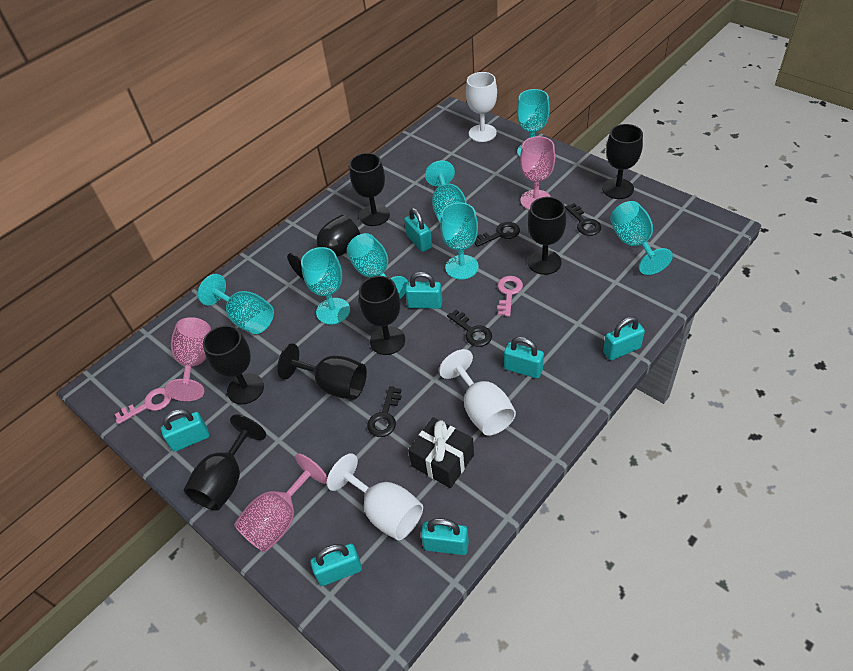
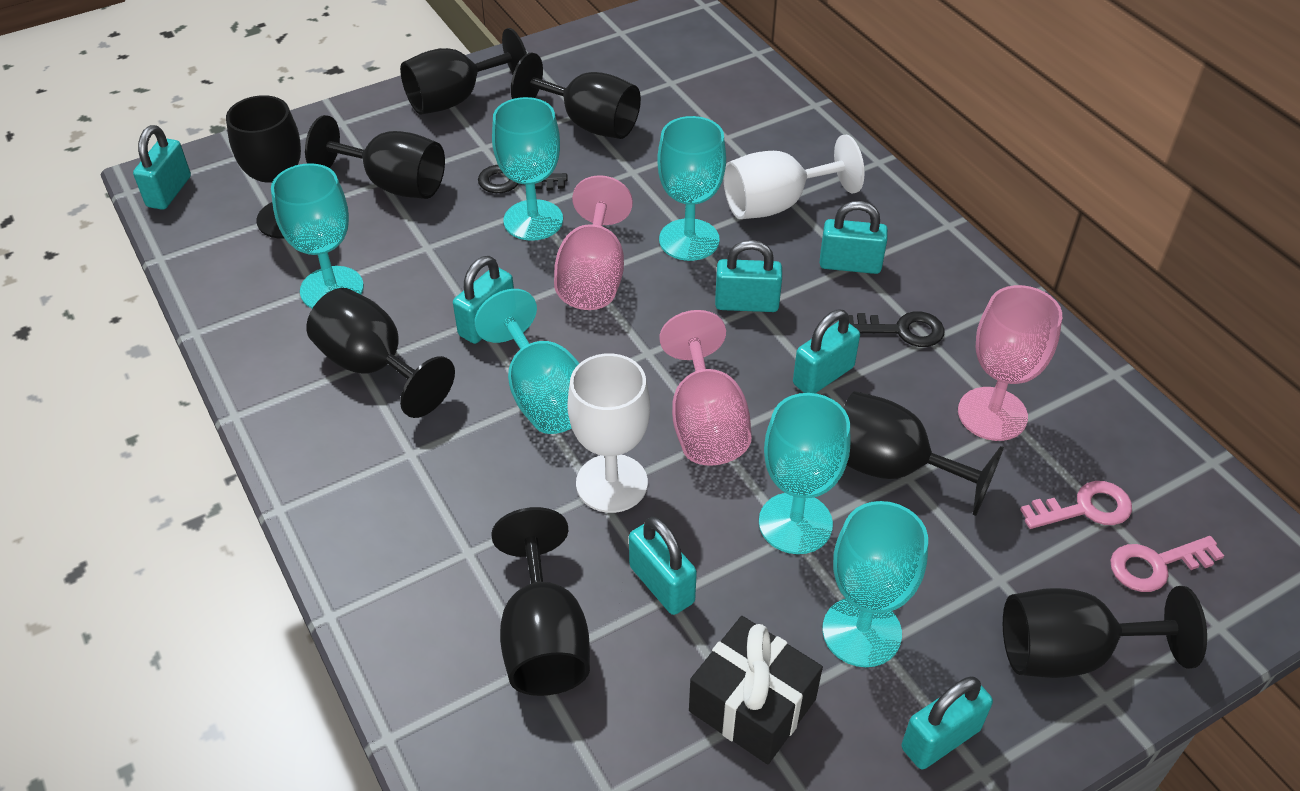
black key: [367,386,402,437] [447,310,492,347] [475,222,520,247] [565,203,601,236] = 4 -> [478,165,568,193] [849,311,944,347] = 2
turquoise goblet: [198,274,274,334] [301,247,350,325] [347,233,408,299] [425,160,467,222] [440,203,479,280] [517,89,550,157] [610,201,673,275] = 7 -> [271,163,364,308] [474,289,580,434] [492,97,563,241] [657,116,726,261] [759,393,850,554] [822,501,928,667] = 6
white goblet: [327,453,423,540] [439,349,516,436] [466,72,497,142] = 3 -> [567,353,650,513] [723,134,865,219] = 2

